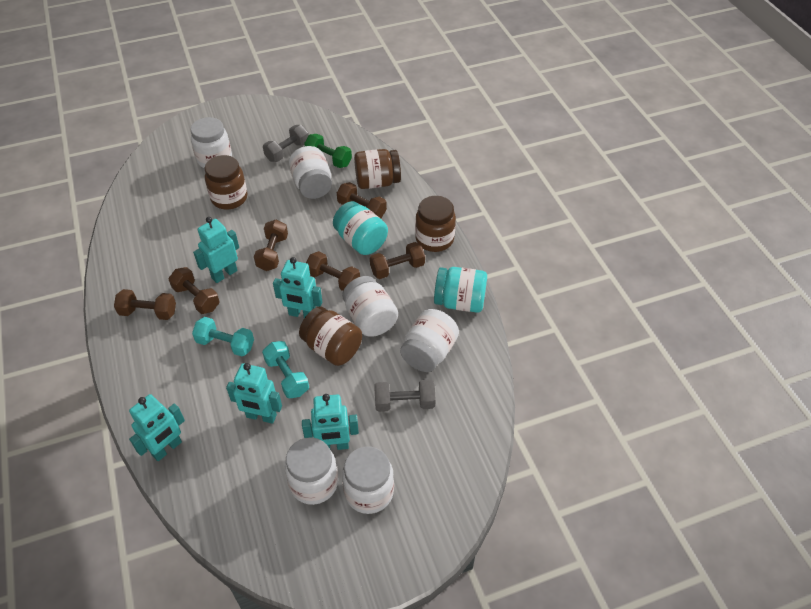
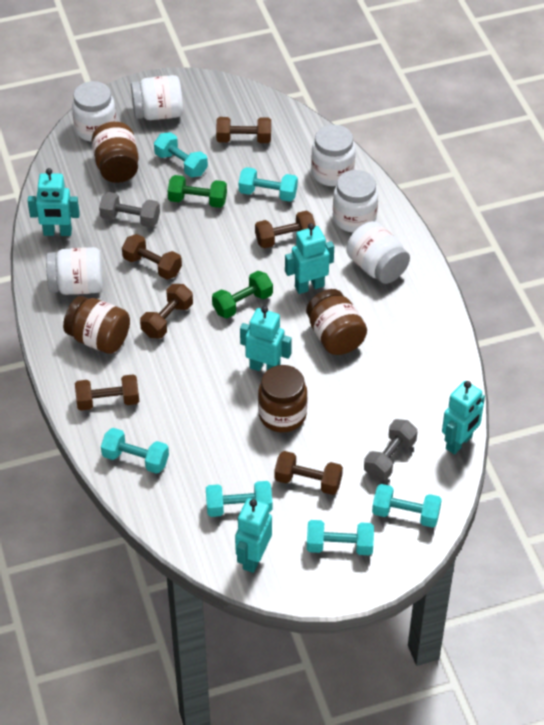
green dumbbell: [304,134,352,168] = 1 -> [168,175,227,208] [212,271,273,318] = 2
turquoise dumbbell: [192,317,254,356] [262,341,309,399] = 2 -> [101,428,169,474] [154,132,208,177] [206,481,272,517] [239,167,298,202] [307,520,374,556] [372,484,442,528] = 6
turquoise jar: [333,201,388,255] [434,267,487,313] = 2 -> none = 0

